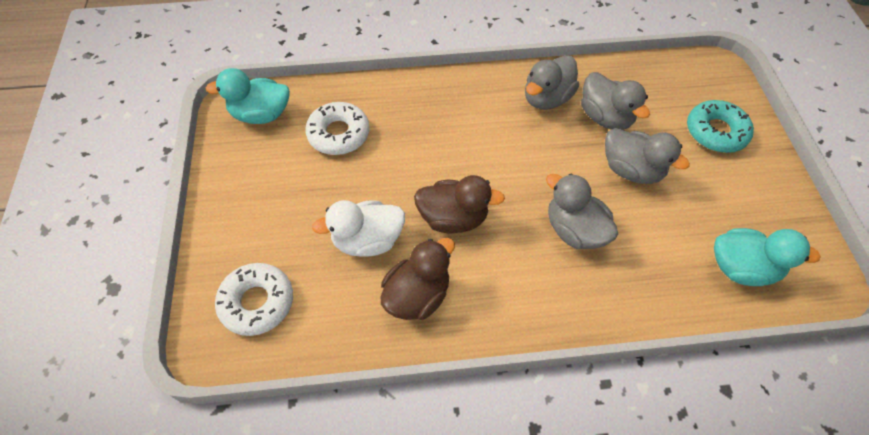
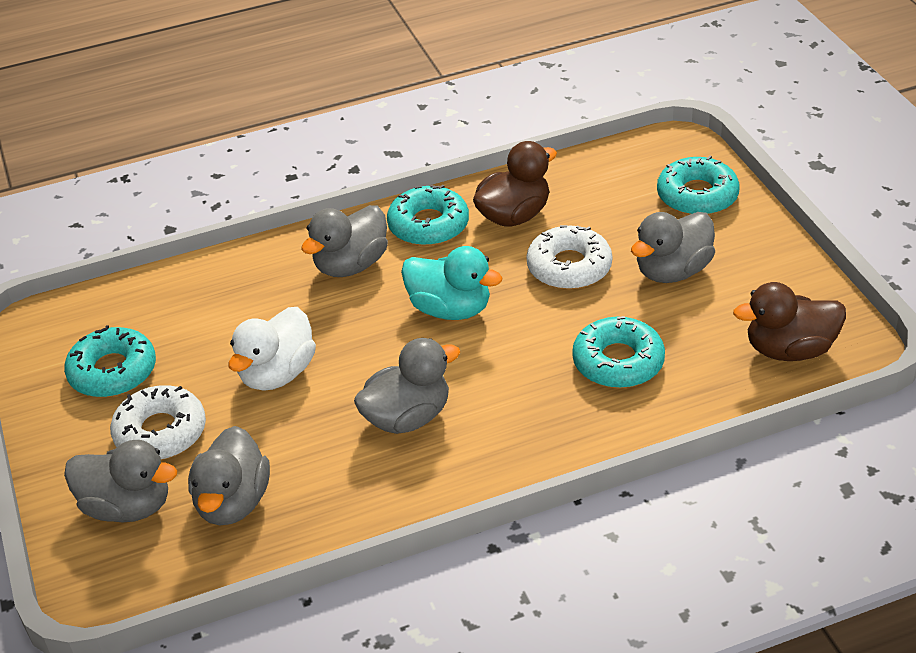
grey duck: [525,55,579,110] [546,174,618,249] [581,72,650,130] [605,128,690,184] = 4 -> [64,440,177,523] [188,426,270,525] [301,205,388,277] [354,338,460,434] [631,212,715,283] = 5
turquoise donut: [687,100,754,153] = 1 -> [64,325,156,397] [387,185,469,246] [572,316,665,388] [657,156,740,215] = 4
turquoise duck: [206,68,290,124] [714,228,821,286] = 2 -> [401,246,503,320] = 1

